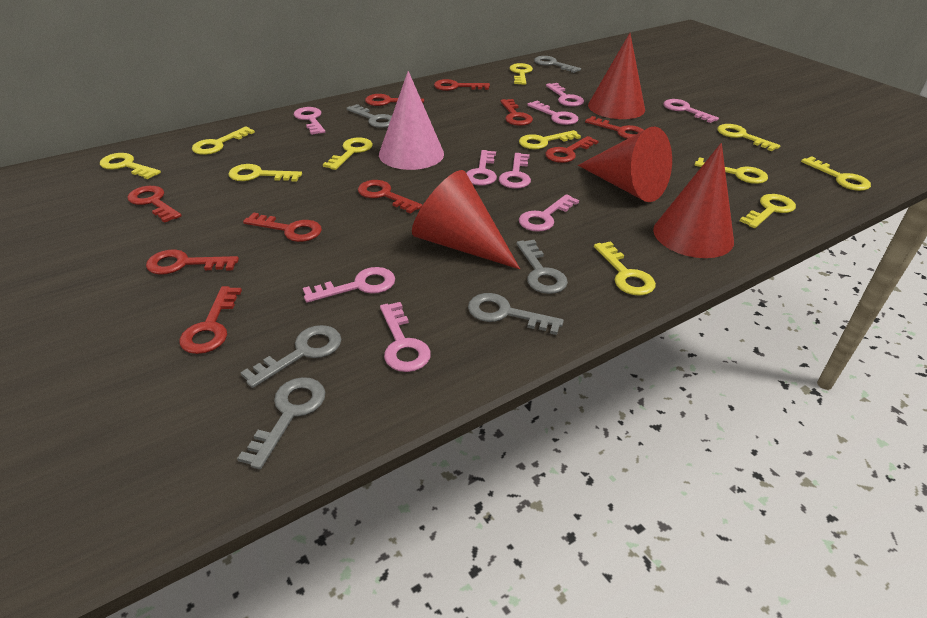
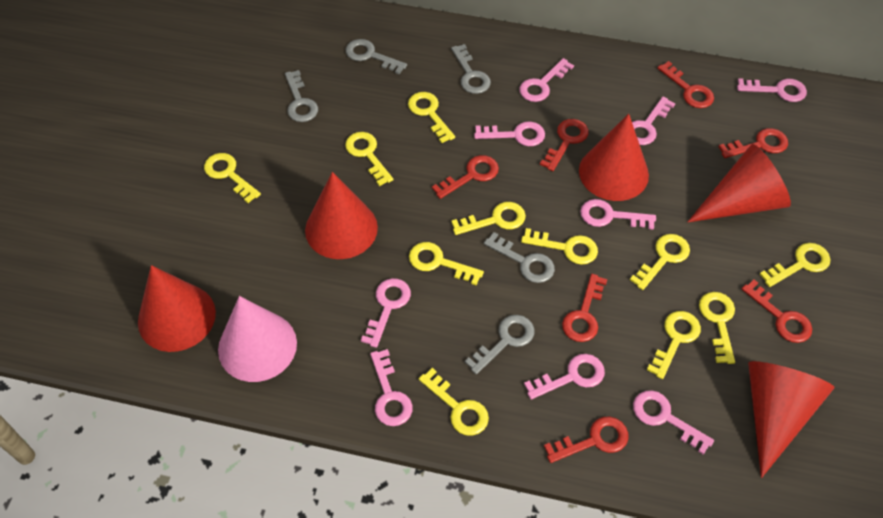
grey key: [237,377,325,469] [240,325,341,388] [346,104,392,128] [468,293,564,335] [517,240,568,294] [534,56,581,73] = 6 -> [285,70,318,122] [346,39,407,74] [451,44,491,94] [465,315,534,374] [484,232,555,283] = 5
red cone: [412,170,520,269] [578,126,672,202] [588,33,645,119] [653,143,734,258] = 4 -> [138,265,216,352] [305,172,378,259] [579,114,649,201] [688,144,791,222] [748,361,835,478] = 5
red key: [127,186,182,223] [146,249,239,275] [179,286,242,354] [243,213,322,242] [358,180,422,214] [365,94,424,106] [434,79,490,91] [500,99,533,126] [545,136,599,163] [585,116,643,139] = 10 -> [432,155,499,199] [540,119,589,171] [544,416,628,463] [562,274,608,342] [657,61,714,108] [719,128,788,158] [741,280,812,343] = 7

